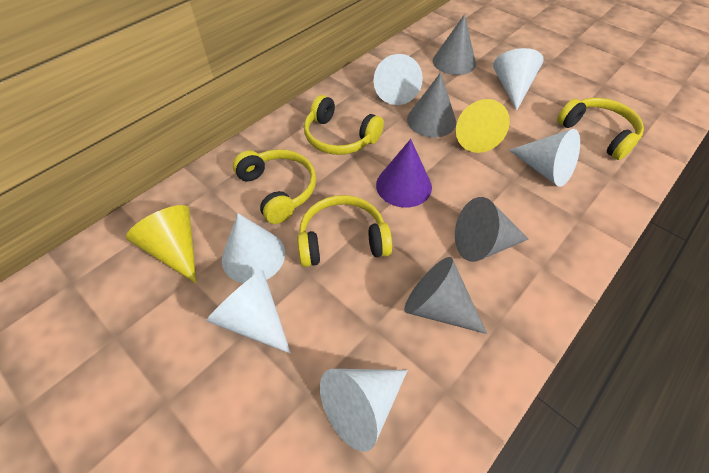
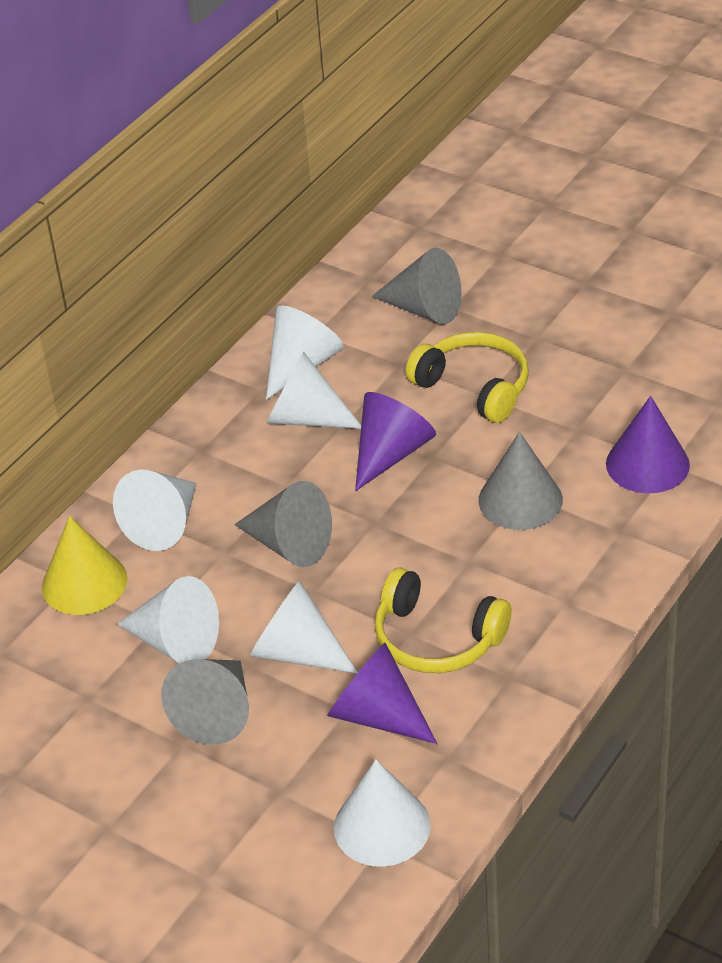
purple cone: [376,139,432,208] = 1 -> [327,643,437,744] [355,392,436,491] [606,396,690,493] = 3
yellow cone: [126,205,196,283] [456,99,510,153] = 2 -> [42,516,128,615] = 1
yellow headphones: [233,149,316,224] [297,195,392,267] [304,95,384,155] [557,98,644,160] = 4 -> [375,567,511,673] [406,332,529,423] = 2

